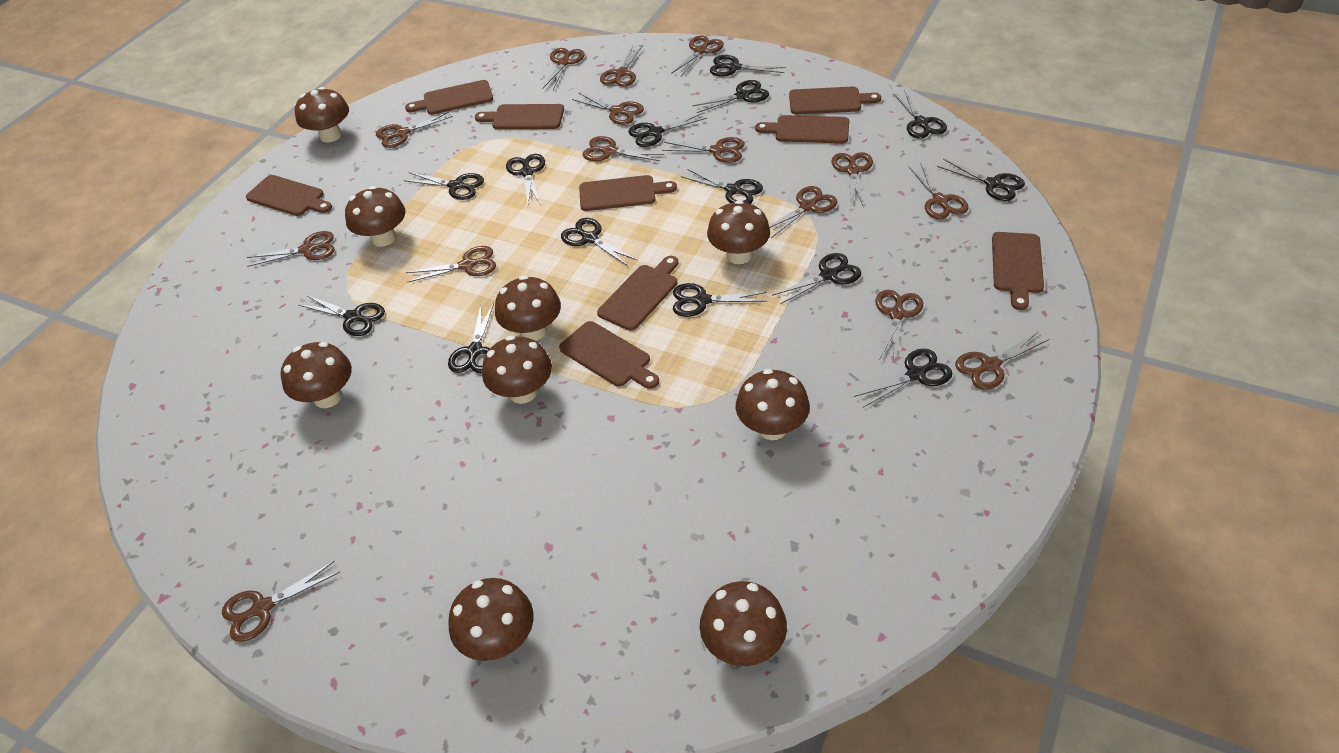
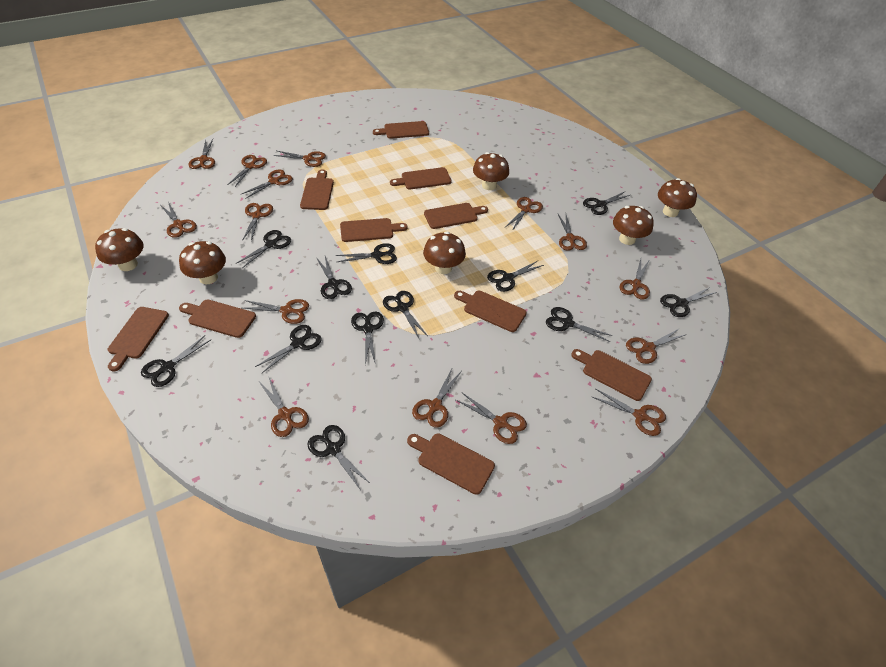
black scissors: [299,296,385,336] [404,172,484,200] [448,303,494,373] [506,154,545,204] [561,218,637,266] [629,113,707,147] [673,283,768,317] [681,169,763,204] [693,80,769,113] [710,55,786,76] [772,253,861,304] [854,349,952,407] [894,90,947,139] [937,159,1025,201] = 14 -> [141,335,211,387] [236,230,291,268] [255,325,322,373] [307,425,371,489] [316,256,352,299] [335,243,397,264] [351,312,384,365] [383,291,428,338] [487,261,544,292] [546,307,613,342] [583,191,630,215] [660,287,717,317] = 12
brown cutting board: [246,175,332,216] [405,80,493,115] [475,104,564,129] [559,321,659,389] [579,175,677,211] [597,256,678,331] [755,115,849,143] [789,87,881,114] [992,232,1044,310] = 9 -> [108,307,169,371] [179,299,256,338] [300,169,334,210] [340,218,408,242] [373,121,429,139] [390,167,452,189] [407,433,495,495] [424,203,488,229] [454,291,527,332] [571,349,652,401] = 10
brown mushroom: [281,342,352,408] [295,87,349,143] [345,186,406,247] [448,578,534,661] [482,336,552,404] [495,276,561,341] [700,581,787,666] [707,200,770,264] [736,369,810,440] = 9 -> [95,228,144,271] [179,241,226,284] [423,232,466,274] [473,152,509,190] [613,206,654,245] [658,178,697,217] = 6

